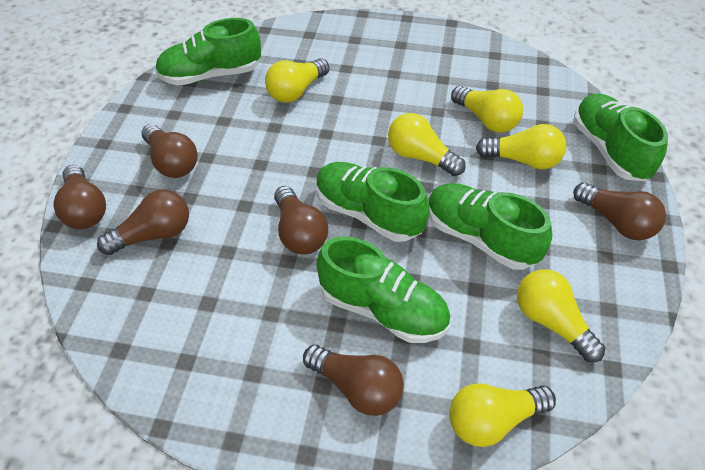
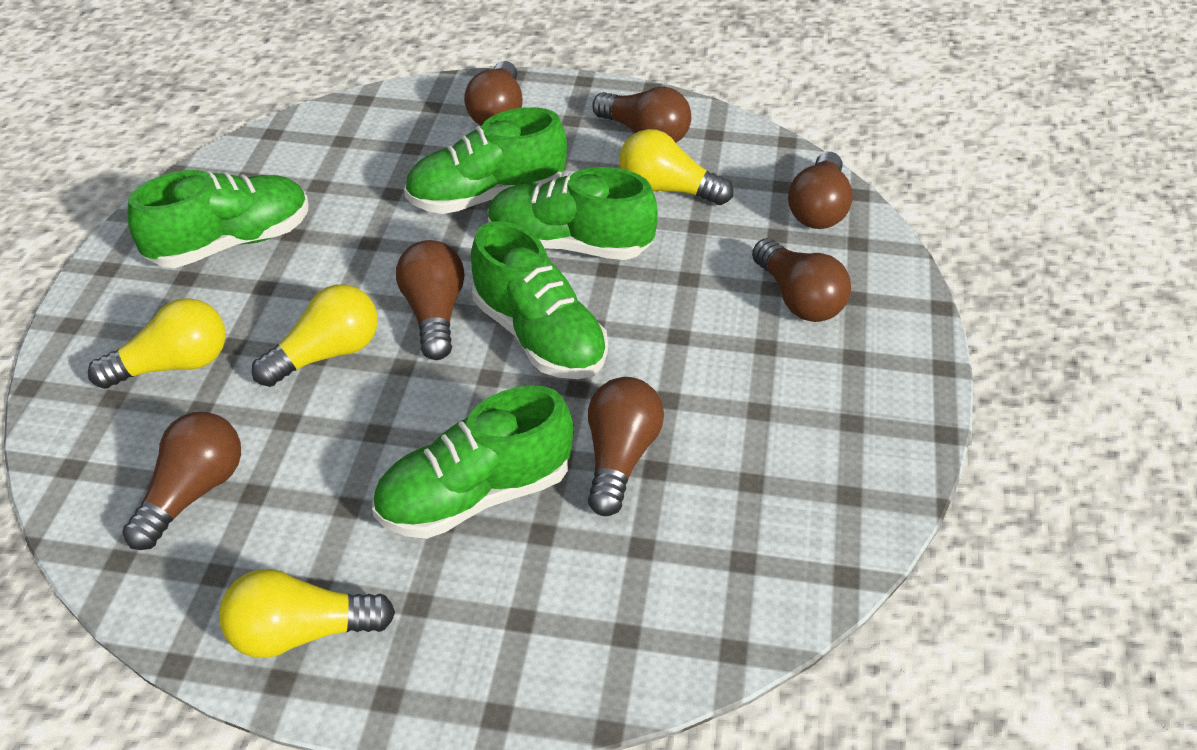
brown light bulb: [54,165,106,229] [97,189,189,255] [141,124,198,178] [274,186,328,254] [303,345,404,416] [573,182,666,240] = 6 -> [123,412,241,550] [396,240,465,360] [464,61,523,126] [588,377,664,516] [592,86,691,143] [752,238,851,322] [788,152,853,229] = 7
yellow light bulb: [265,58,329,102] [388,113,466,176] [449,383,556,447] [451,86,523,132] [476,124,567,169] [517,269,605,362] = 6 -> [88,298,226,389] [219,569,395,658] [252,284,378,387] [619,129,733,205] = 4

